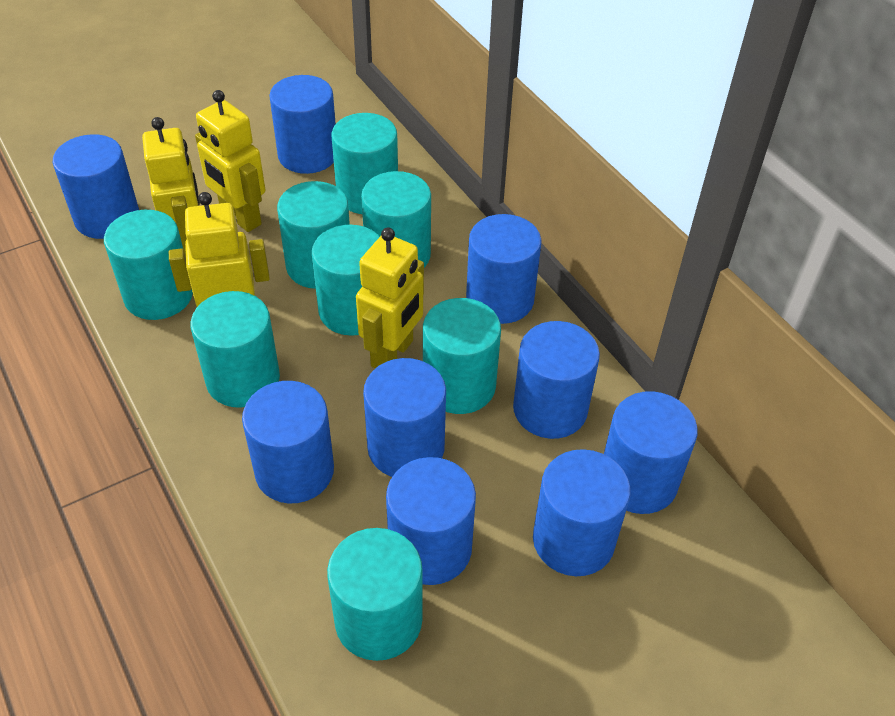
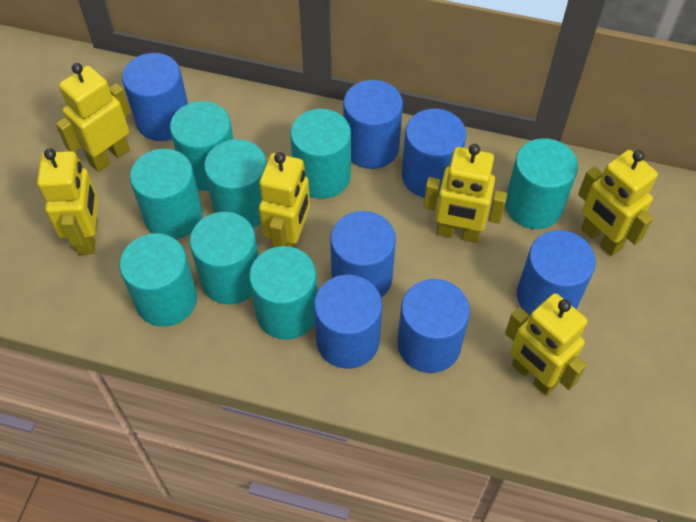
blue cylinder: [53,134,139,239] [242,381,334,503] [269,75,336,174] [363,358,446,477] [386,457,476,585] [466,214,542,324] [513,321,600,439] [533,449,631,576] [604,391,698,514] = 9 -> [122,53,188,141] [314,275,382,369] [330,211,396,298] [343,80,403,169] [397,279,470,373] [402,109,466,198] [517,230,596,316] = 7
yellow robot: [142,117,200,257] [169,192,270,307] [195,90,265,232] [356,227,424,368] = 4 -> [37,148,98,255] [56,63,130,172] [259,152,310,248] [423,144,507,243] [505,293,587,396] [578,150,658,256] = 6

